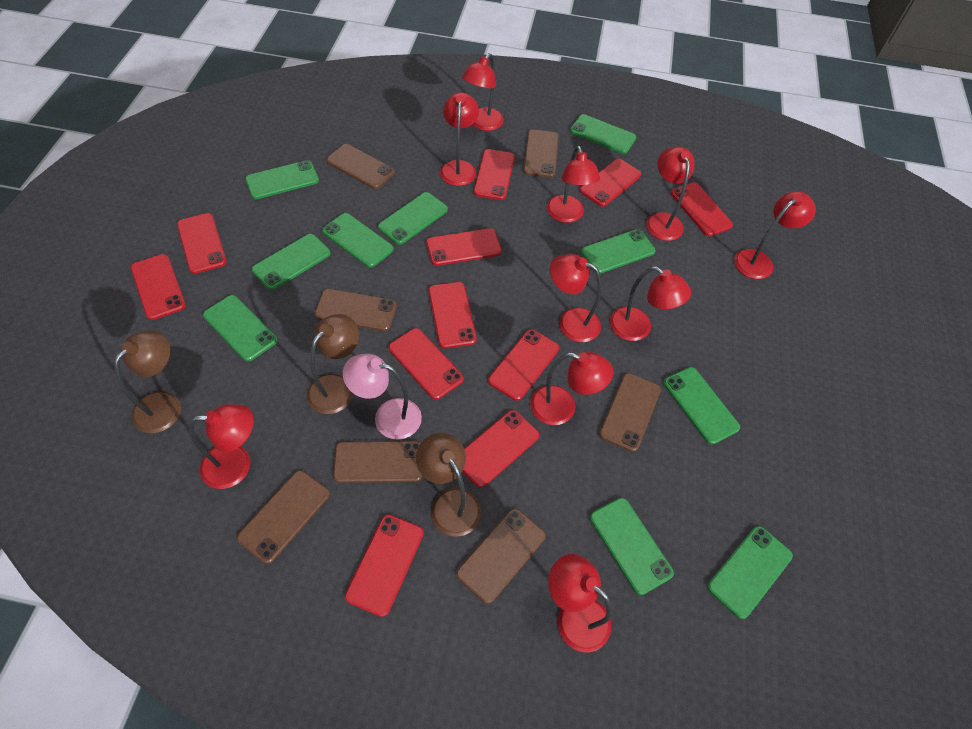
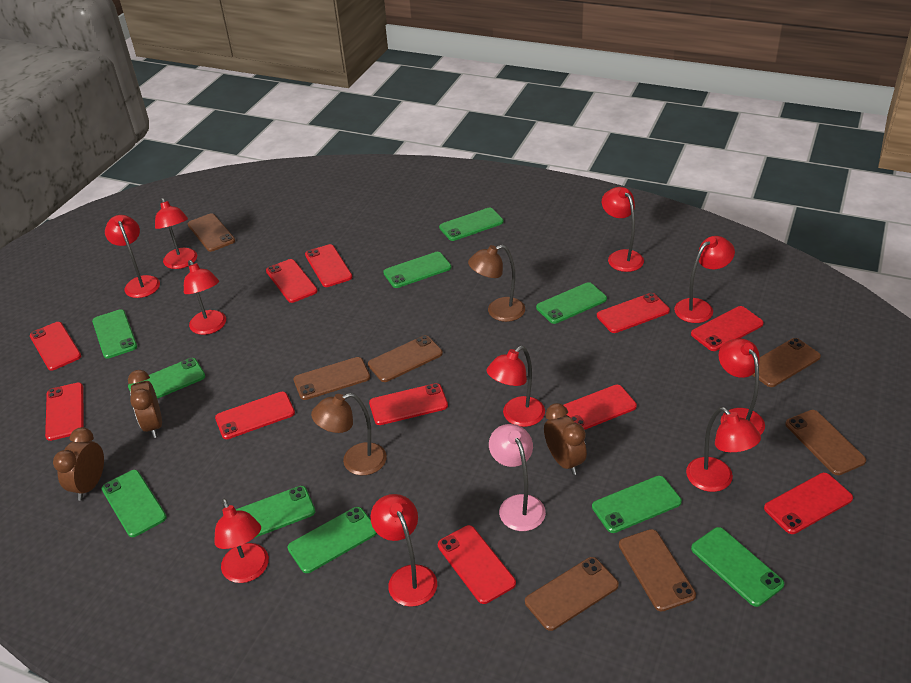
brown clock: none = 0 -> [53,427,104,501] [128,370,162,438] [544,403,587,475] = 3
brown lamp: [114,330,181,433] [307,314,359,414] [416,433,481,537] = 3 -> [311,393,387,475] [468,245,525,322] = 2

